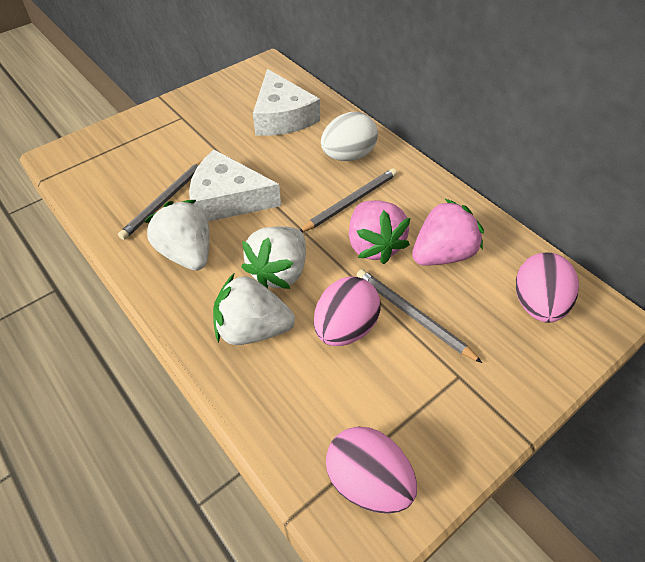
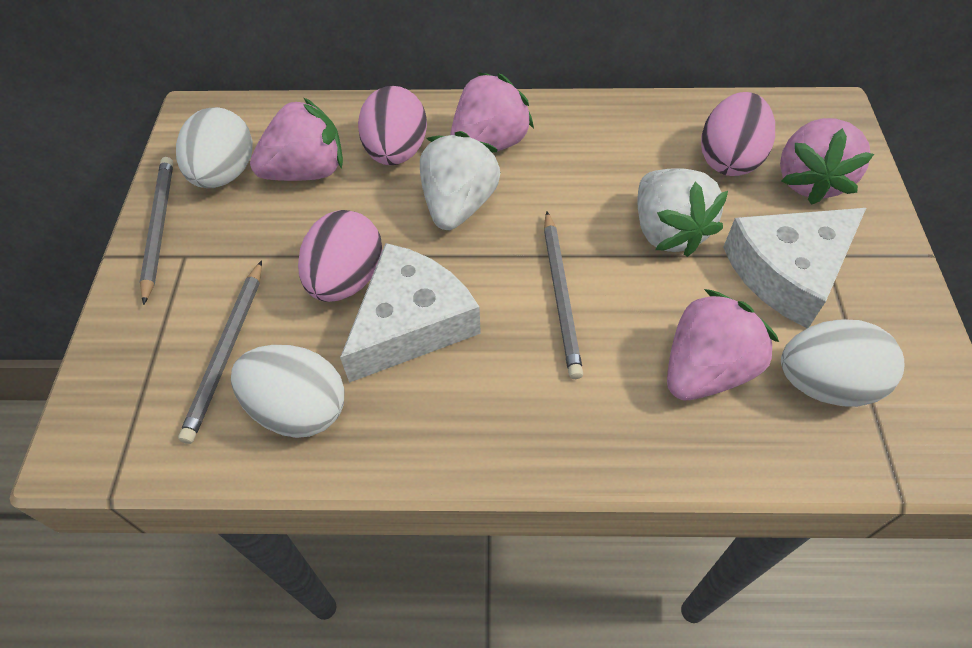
pink strawberry: [349,200,410,264] [412,199,484,266] = 2 -> [250,97,343,181] [450,72,534,151] [667,289,779,400] [780,118,874,205] = 4
white egg: [321,112,378,161] = 1 -> [176,107,253,188] [231,345,345,438] [781,320,905,407] = 3
white strawberry: [144,200,209,271] [213,274,295,345] [241,226,306,289] = 3 -> [420,131,501,230] [637,168,728,257] = 2

